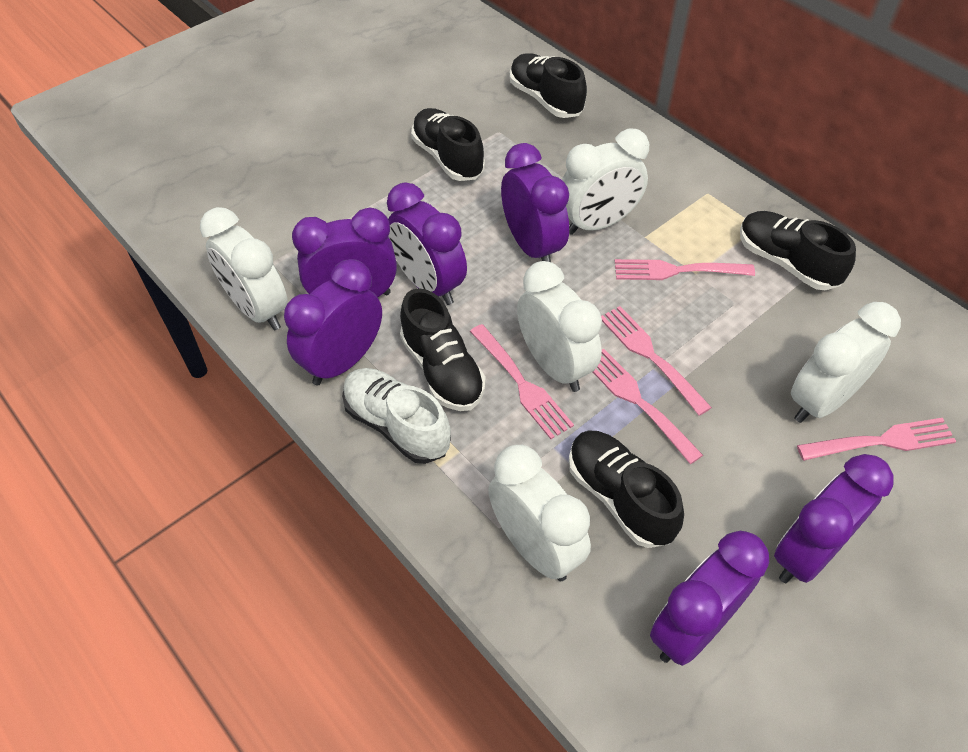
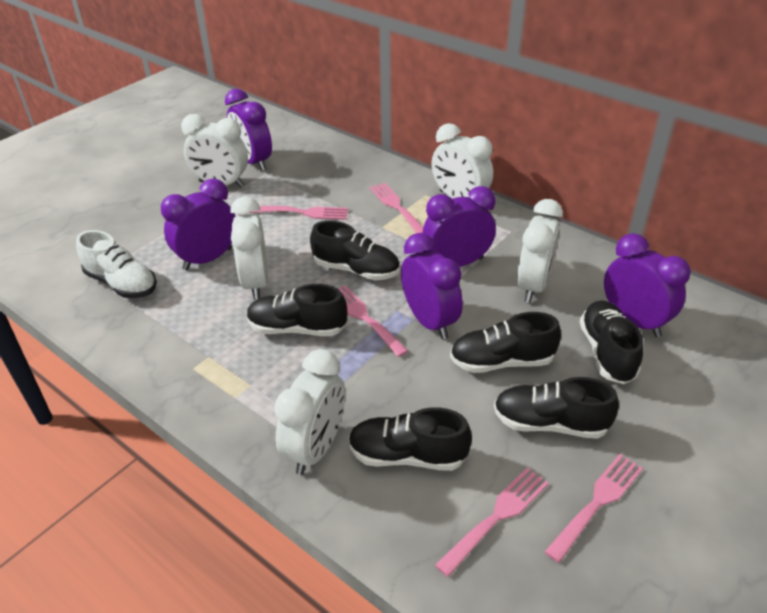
black shoe: [400,288,486,411] [411,108,485,181] [510,54,587,118] [569,430,684,548] [740,211,856,290] = 5 -> [247,284,348,336] [310,221,399,280] [348,407,472,471] [450,312,561,373] [494,377,619,439] [580,300,643,384] = 6
purple clock: [284,259,382,385] [292,207,397,297] [387,182,467,305] [501,143,569,262] [650,531,769,666] [774,454,894,583] = 6 -> [161,178,235,270] [225,89,272,171] [401,233,463,339] [423,186,496,267] [604,233,691,337] = 5

